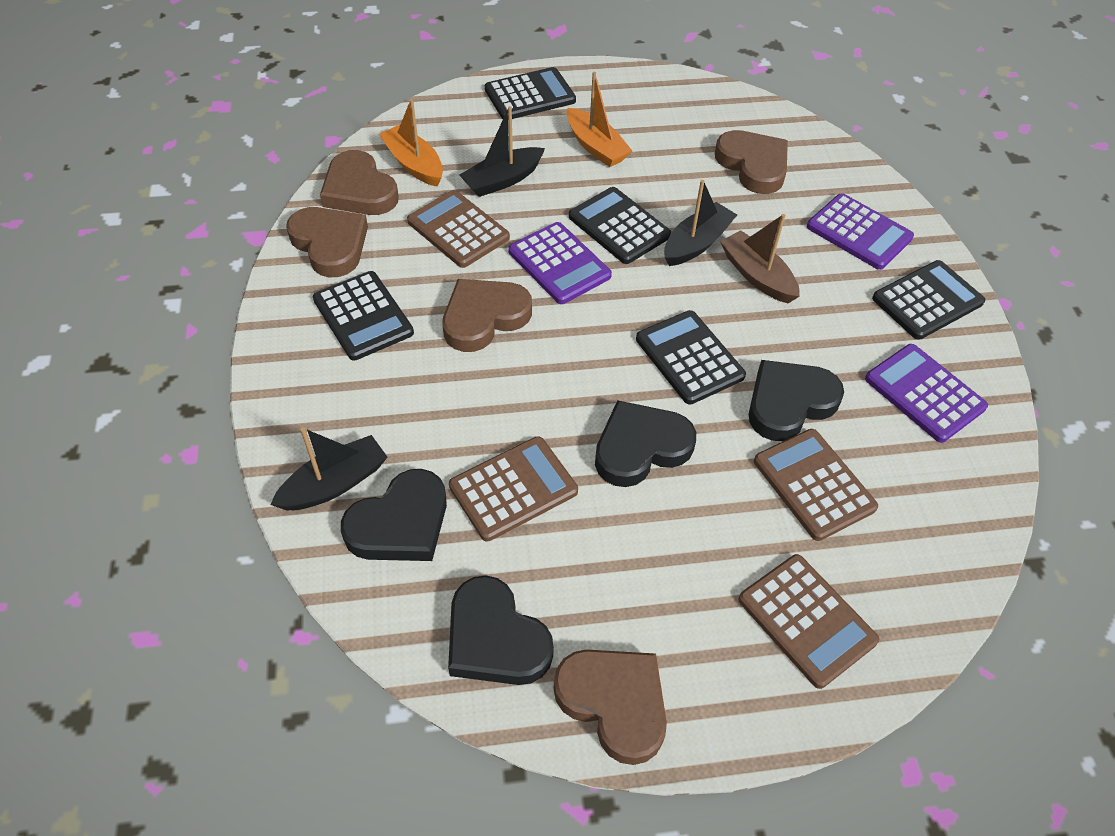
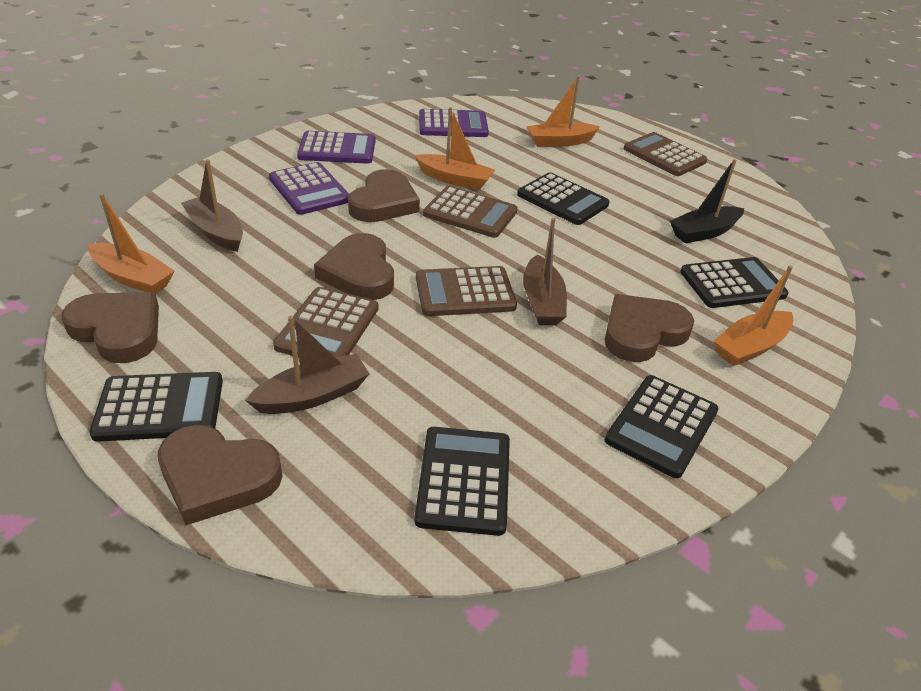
black boat: [270,427,387,510] [459,106,545,197] [664,180,737,266] = 3 -> [670,159,744,243] = 1
black heart: [341,469,447,561] [448,575,554,685] [595,400,696,487] [749,360,844,441] = 4 -> none = 0
brown boat: [720,214,800,303] = 1 -> [181,159,243,252] [245,316,369,414] [523,218,567,325] = 3
orange boat: [379,99,443,187] [567,72,632,167] = 2 -> [88,193,175,294] [415,107,495,190] [526,76,600,147] [714,265,794,366] = 4

